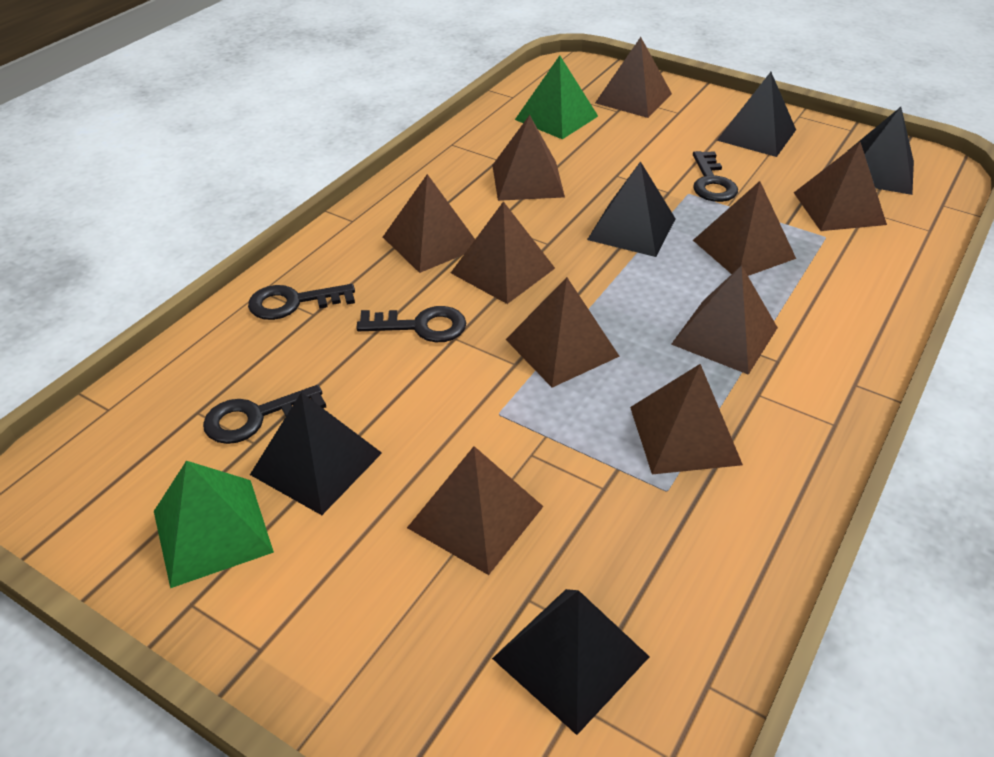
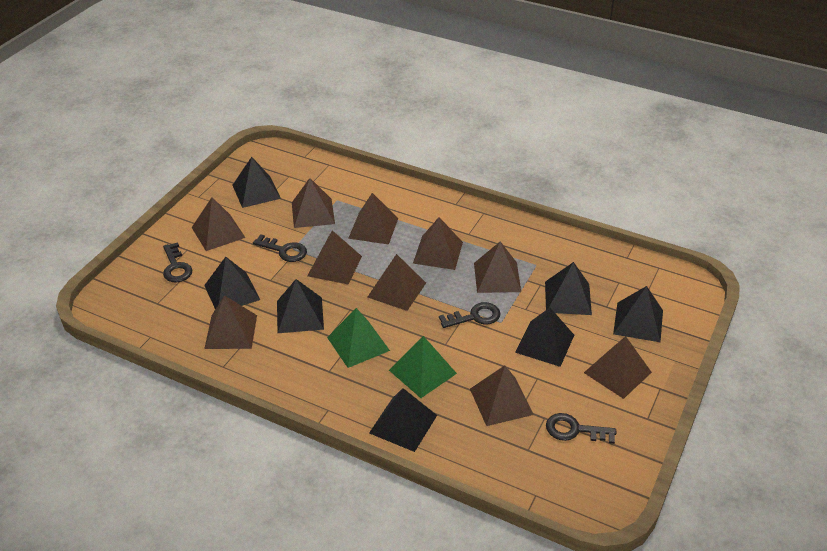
black pyramid: [250,392,382,515] [492,589,650,735] [587,161,676,257] [717,72,796,157] [849,107,914,195] = 5 -> [204,257,260,309] [233,157,281,208] [277,279,324,333] [369,388,437,452] [515,308,574,367] [545,262,592,315] [613,286,663,342] = 7

